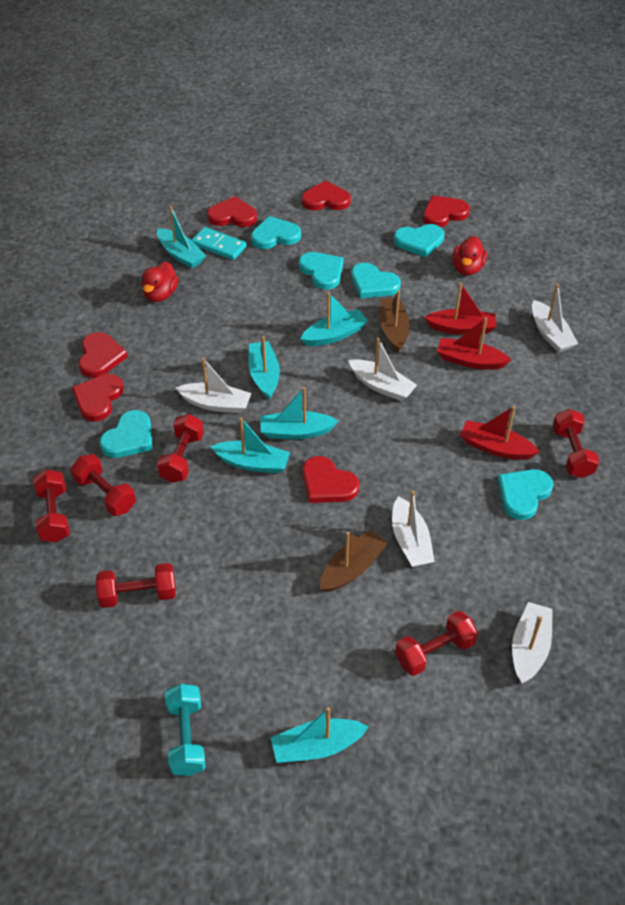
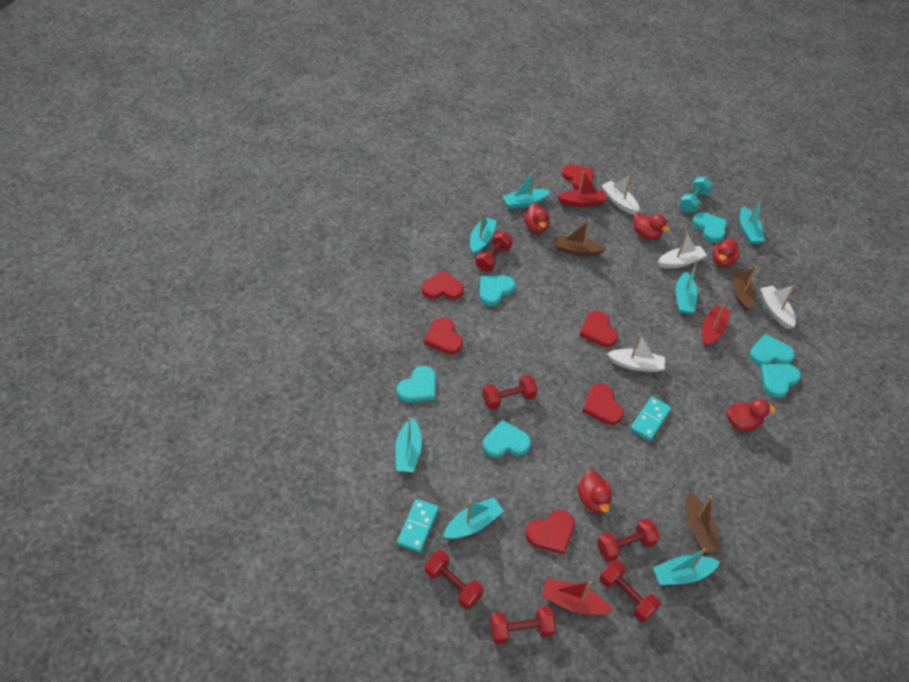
brown boat: [320,530,388,592] [380,290,410,352] = 2 -> [554,220,607,256] [685,491,721,553] [732,266,757,311] = 3
red duck: [142,261,178,302] [453,236,487,275] = 2 -> [524,203,550,233] [578,470,612,513] [634,213,670,240] [712,238,740,268] [726,399,776,431] = 5
turquoise boat: [157,206,206,269] [210,417,290,474] [248,336,280,399] [260,387,338,439] [271,707,369,763] [300,292,368,346] = 6 -> [395,417,422,472] [443,497,504,539] [470,212,497,255] [503,170,551,209] [653,548,720,585] [675,264,698,314] [740,196,765,244] = 7
turquoise domino: [192,227,247,260] = 1 -> [397,499,439,552] [630,397,672,441] = 2
white boat: [176,358,251,413] [348,338,417,401] [392,491,435,567] [512,602,553,683] [532,284,578,353] = 5 -> [601,173,639,215] [607,333,665,372] [658,232,707,268] [760,284,796,329] = 4

